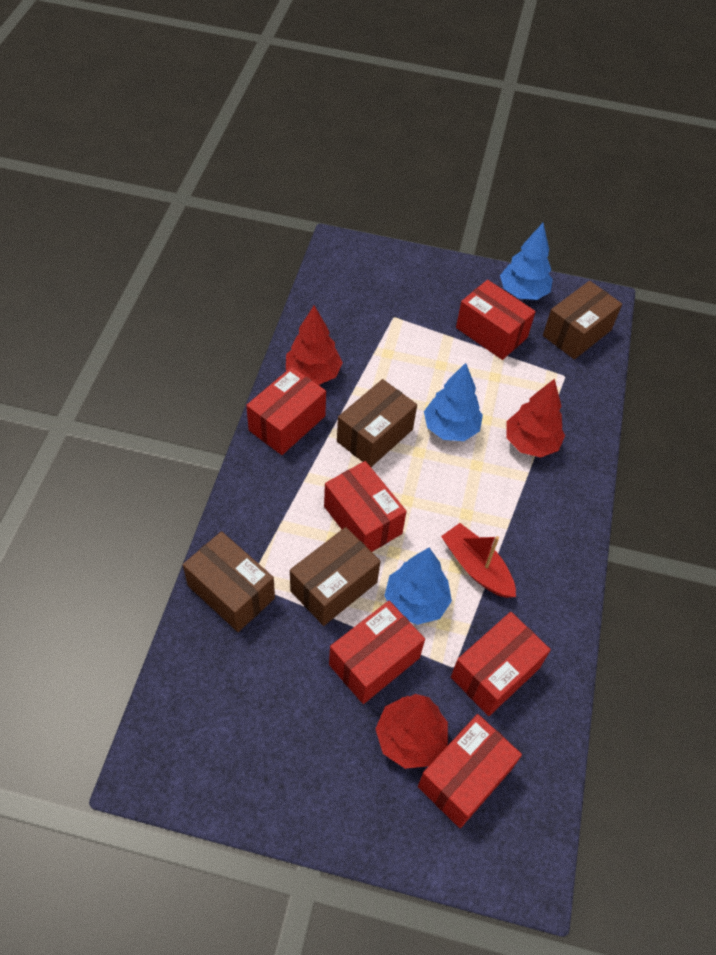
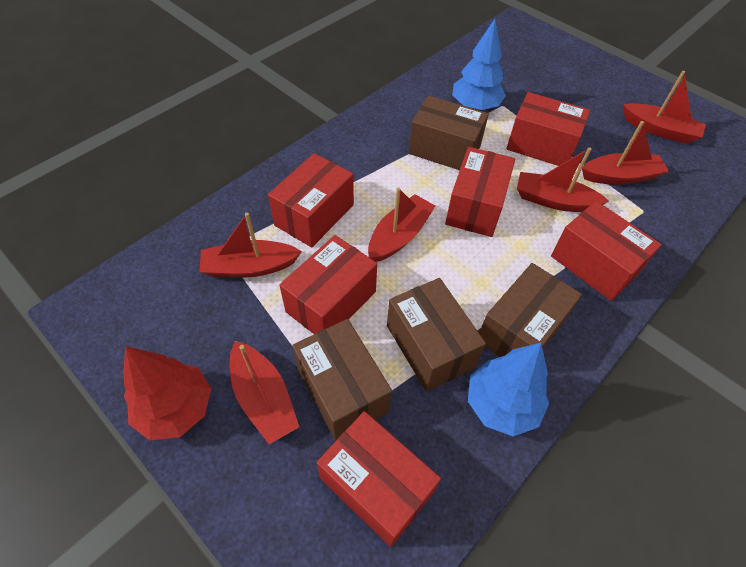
blue tree: [384,548,452,625] [424,363,483,441] [500,223,553,300] = 3 -> [452,19,506,110] [468,343,549,436] = 2
red boat: [441,523,516,598] = 1 -> [200,212,302,278] [230,341,299,444] [368,188,435,262] [517,147,609,212] [582,121,669,185] [623,71,706,144] = 6
red tree: [286,305,343,385] [376,694,448,769] [506,379,565,458] = 3 -> [124,346,211,440] = 1

